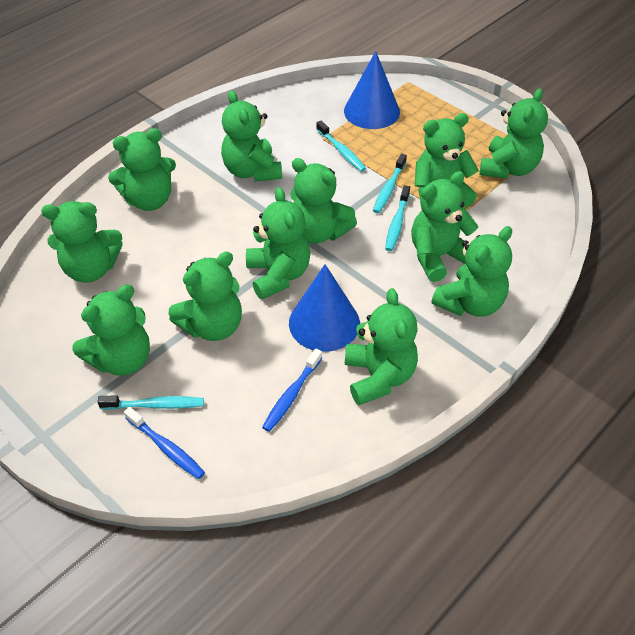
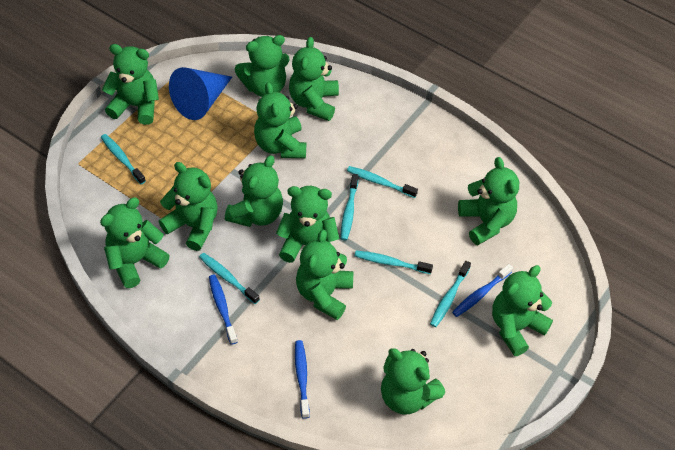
blue cone: [289,264,360,352] [344,51,400,129] = 2 -> [169,67,232,120] = 1
blue toothbrush: [124,407,205,479] [262,349,322,432] = 2 -> [209,275,238,345] [295,340,310,419] [452,264,513,317] = 3
turquoise toothbrush: [97,395,204,410] [316,121,366,172] [373,154,407,213] [385,185,410,251] = 4 -> [101,134,146,184] [199,253,260,304] [341,174,358,240] [347,166,418,198] [354,251,433,274] [430,261,471,327] = 6

